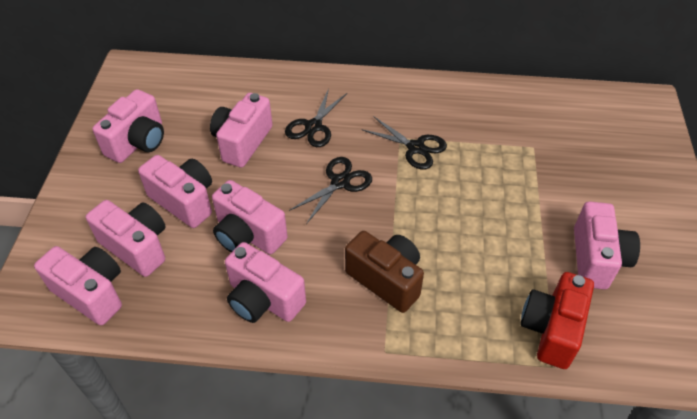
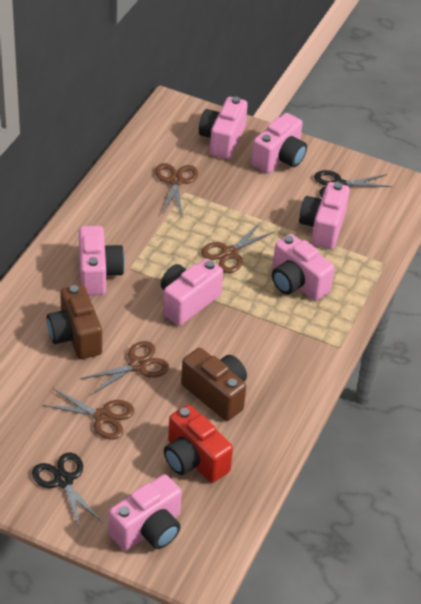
black scissors: [285,88,347,147] [289,157,372,224] [361,116,447,170] = 3 -> [32,453,103,531] [314,170,392,197] = 2
brown camera: [345,231,424,313] = 1 -> [47,285,102,359] [181,348,247,421] = 2
brown scissors: none = 0 -> [43,388,135,440] [81,341,169,394] [155,163,198,215] [201,222,274,273] = 4
pink camera: [34,246,122,325] [86,200,166,277] [92,89,164,163] [138,155,212,228] [210,93,273,168] [212,180,288,254] [225,242,306,323] [574,201,640,289] = 8 -> [79,226,125,295] [109,474,182,551] [161,258,223,326] [199,97,248,159] [251,113,307,173] [272,234,335,301] [299,182,350,249] = 7

